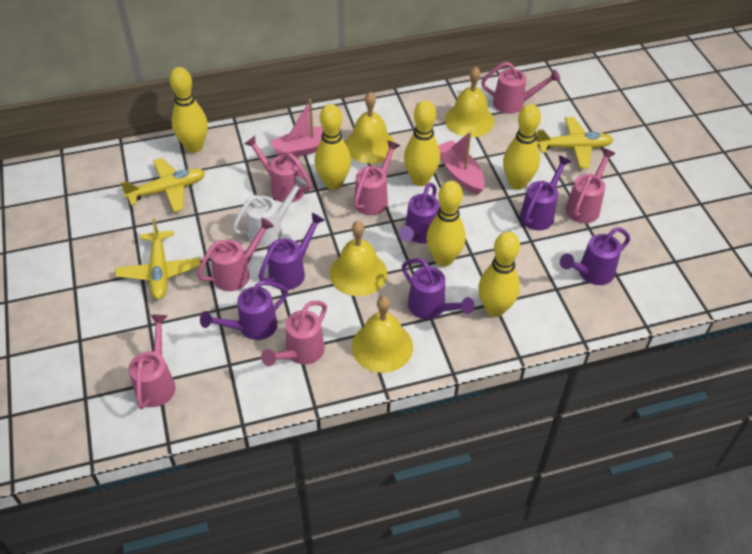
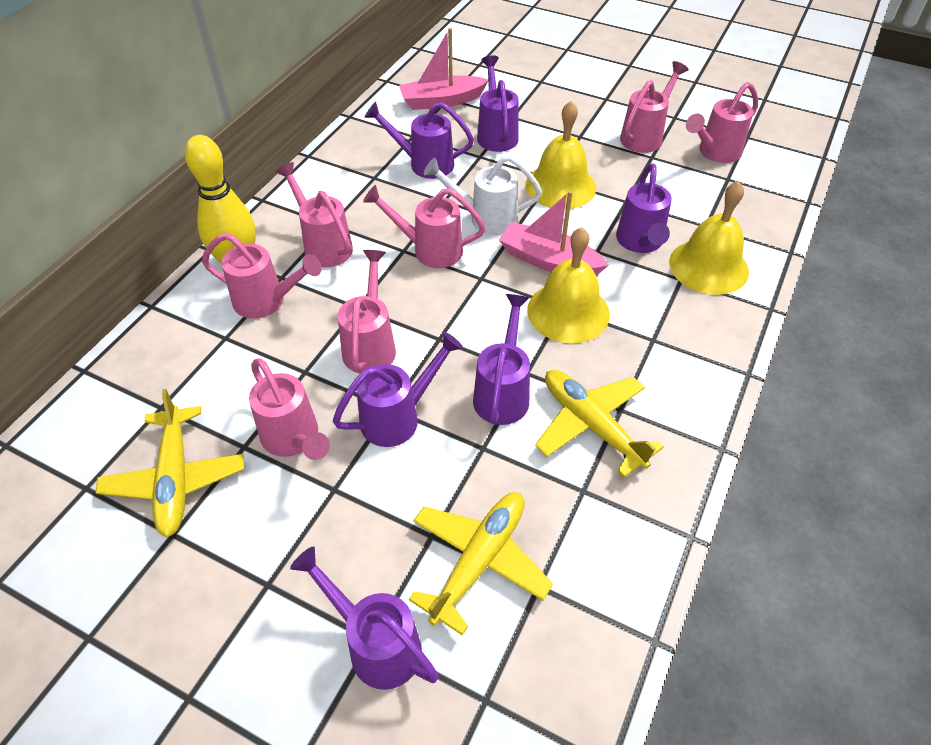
yellow bell: [330,221,387,296] [345,92,395,164] [352,296,413,373] [445,67,494,137] = 4 -> [525,101,596,209] [527,227,610,343] [669,181,749,295] = 3
yellow bowling pin: [170,67,208,153] [315,104,351,190] [404,100,440,186] [426,181,466,267] [478,232,520,317] [503,104,541,190] = 6 -> [185,135,256,264] = 1

